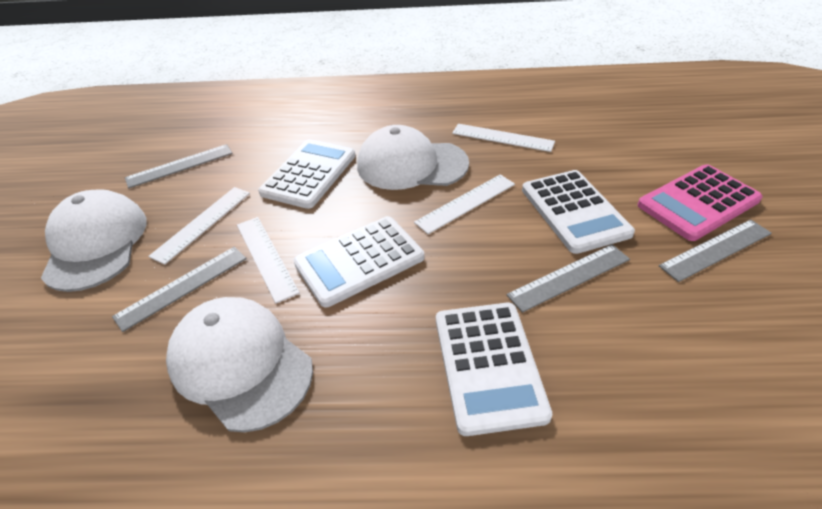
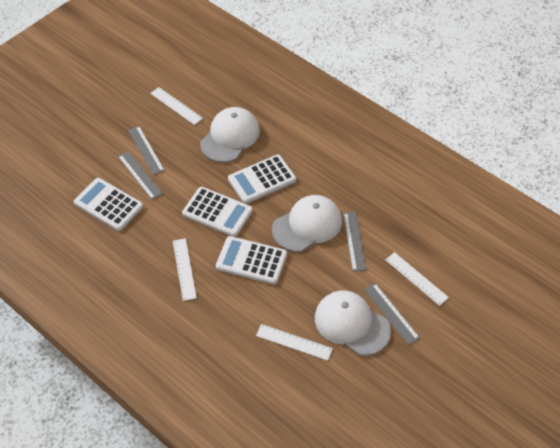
pink calculator: [638,164,763,241] = 1 -> none = 0

